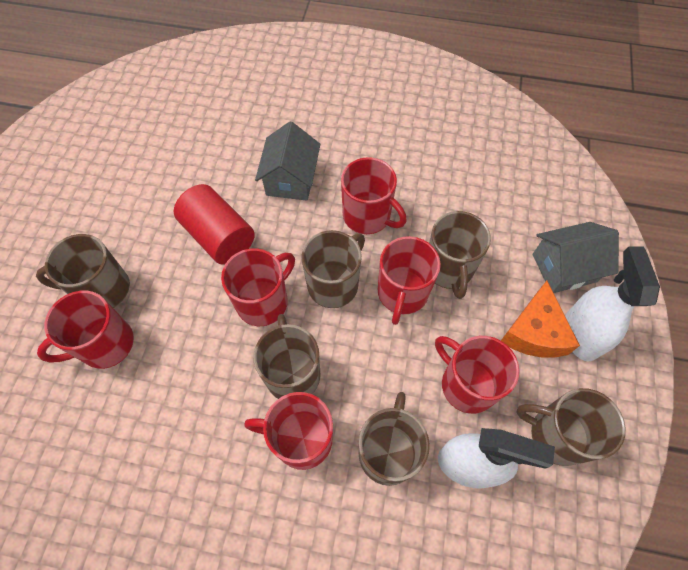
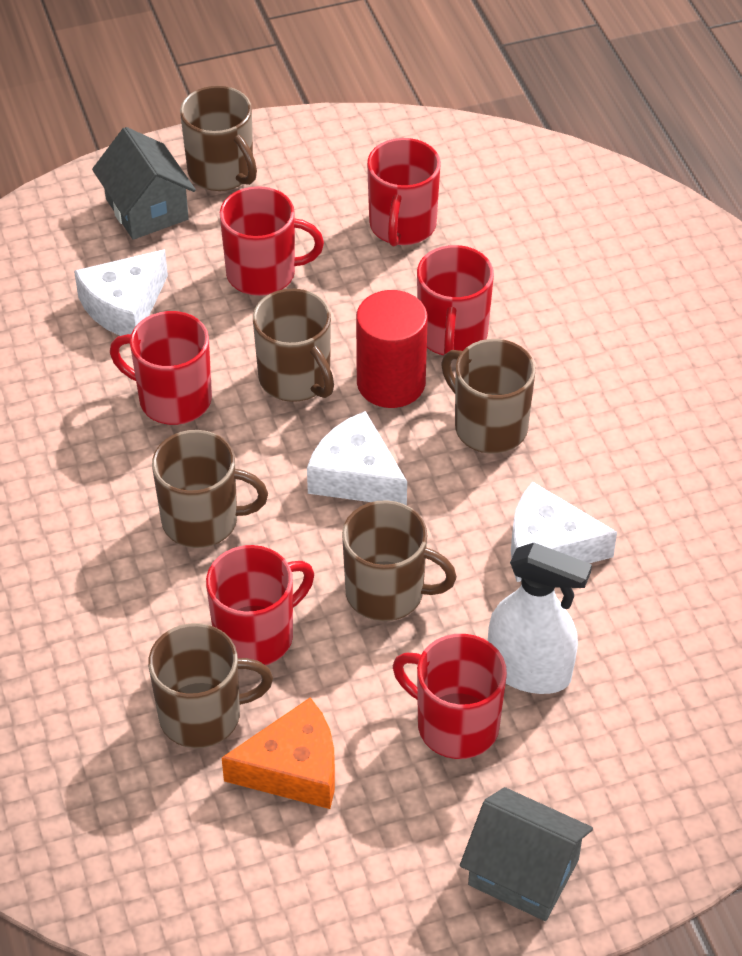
white cheese: none = 0 -> [74,249,168,336] [307,411,407,505] [511,482,617,582] = 3
white spray bottle: [438,428,555,489] [565,246,660,362] = 2 -> [488,542,592,694] = 1

